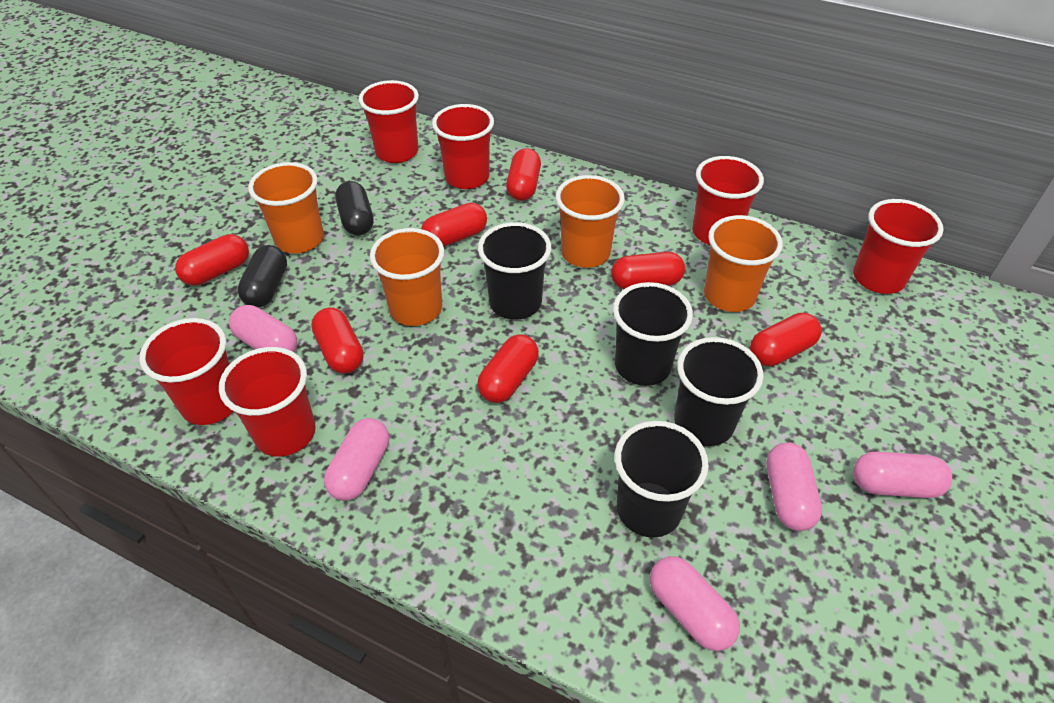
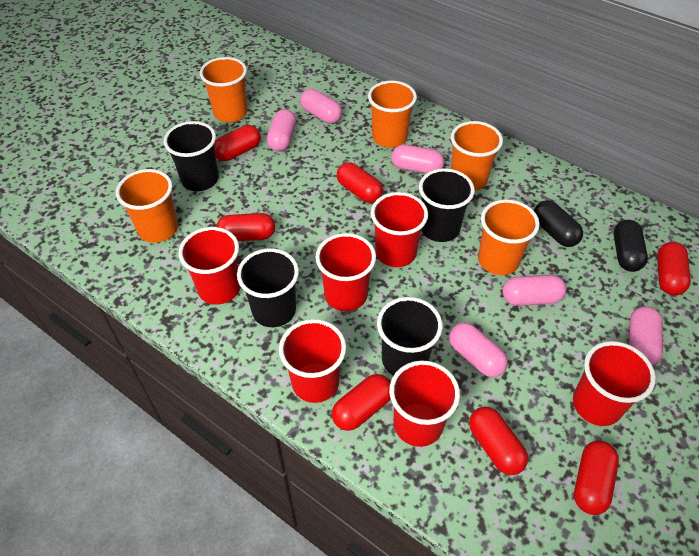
orange cup: [248,162,324,254] [370,228,444,326] [556,175,625,268] [704,215,783,312] = 4 -> [116,169,178,243] [200,57,248,122] [368,81,417,148] [451,121,503,191] [478,199,540,275] = 5
pink capsule: [229,305,297,352] [324,418,389,501] [650,556,740,651] [766,442,822,531] [853,452,952,498] = 5 -> [267,109,296,151] [300,89,342,124] [391,145,445,174] [449,322,508,377] [503,275,566,306] [629,306,663,366] = 6

